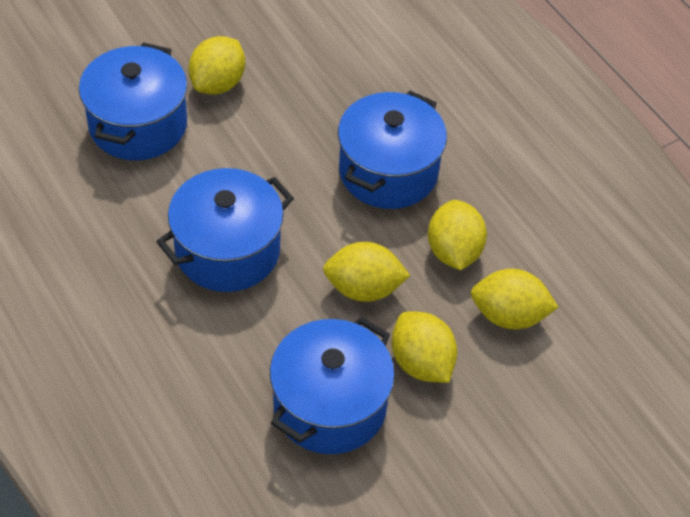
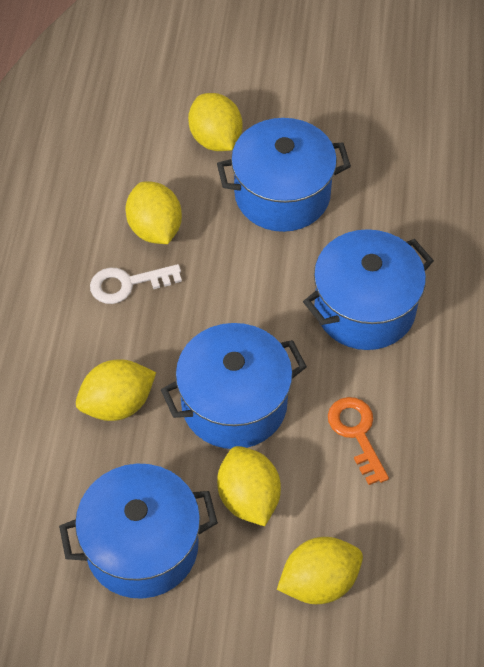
orange key: none = 0 -> [328,397,389,485] = 1
white key: none = 0 -> [90,264,182,304] = 1

